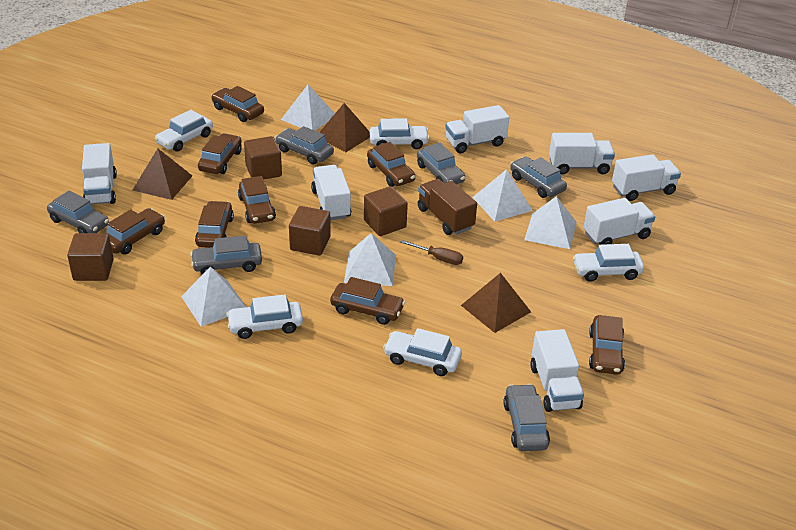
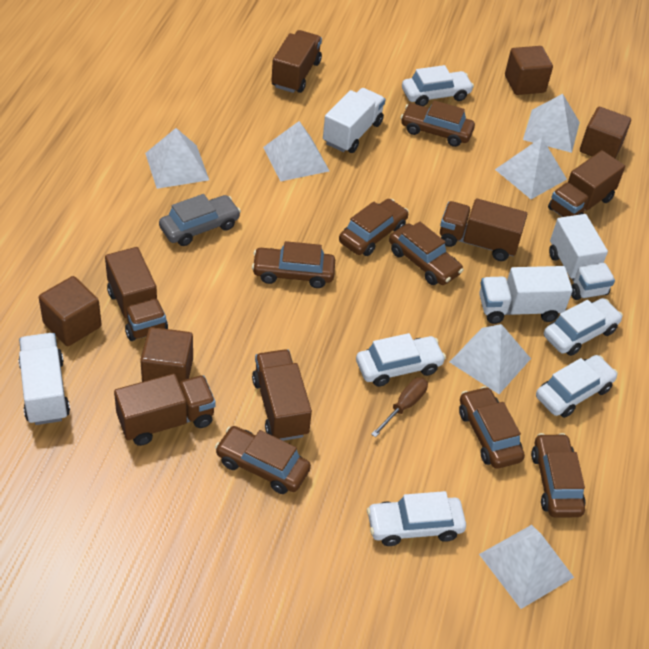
brown car: [106,208,165,255] [195,201,234,248] [198,133,242,174] [211,86,264,122] [238,176,276,224] [330,277,405,325] [367,142,415,187] [589,315,625,375] = 8 -> [215,426,311,494] [252,241,335,288] [339,199,409,256] [389,221,463,285] [401,100,475,147] [459,386,525,469] [531,433,586,518] = 7
brown pyramid: [132,149,192,200] [319,103,370,152] [461,273,531,333] = 3 -> none = 0
brown truck: [418,179,477,235] = 1 -> [105,247,168,341] [114,374,216,446] [252,349,312,441] [271,30,322,93] [440,199,527,261] [548,150,625,217] = 6
grey car: [47,191,109,233] [190,235,262,275] [275,126,334,164] [417,143,465,184] [503,384,550,451] [510,157,567,198] = 6 -> [159,194,241,246] = 1
white pyramid: [181,267,246,327] [281,85,335,131] [344,233,396,286] [473,169,533,222] [524,196,577,249] = 5 -> [145,128,209,189] [263,121,329,181] [450,324,531,394] [479,525,574,609] [495,137,567,199] [523,94,580,153] = 6
white truck: [82,143,117,204] [311,165,351,220] [445,105,509,153] [530,329,584,412] [549,133,615,174] [583,198,655,245] [612,154,681,201] = 7 -> [18,333,70,425] [323,88,386,153] [479,266,573,324] [549,214,615,300] = 4

